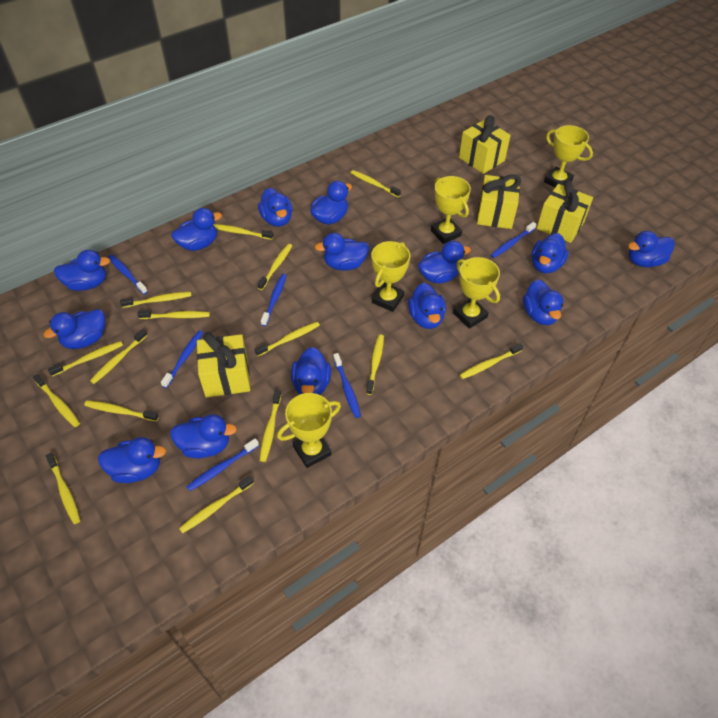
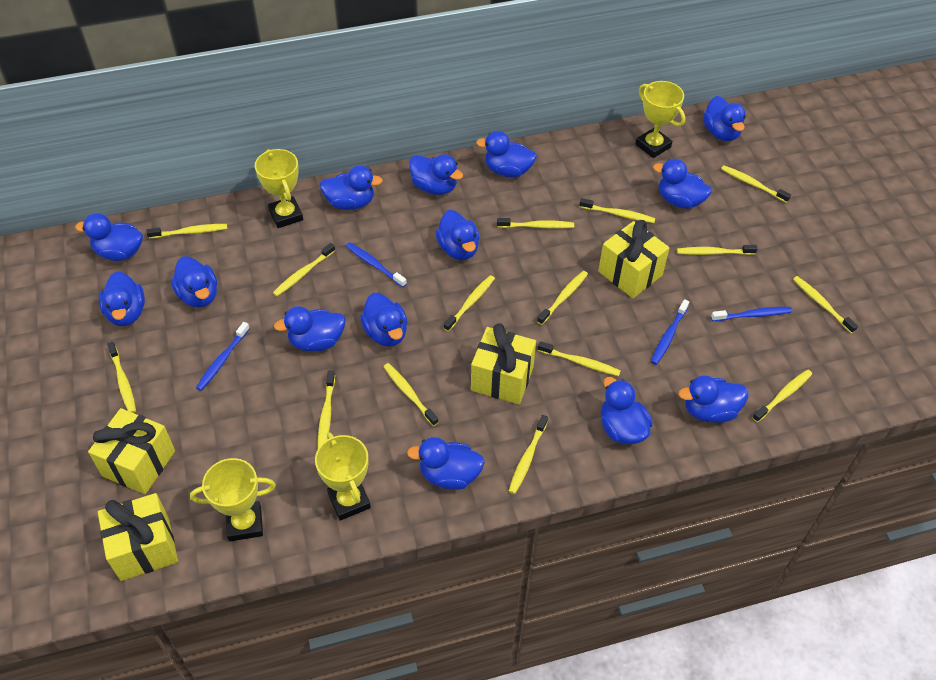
blue toothbrush: [108,255,148,294] [161,331,203,388] [186,438,259,491] [261,274,287,326] [333,353,361,418] [491,222,536,258] = 6 -> [196,322,250,391] [346,242,407,287] [651,299,689,365] [711,307,792,321] = 4
yellow trophy: [277,393,341,468] [371,241,410,312] [431,176,471,244] [453,257,500,329] [544,125,593,187] = 5 -> [190,458,276,541] [255,149,303,228] [315,432,371,521] [635,81,685,158] = 4

